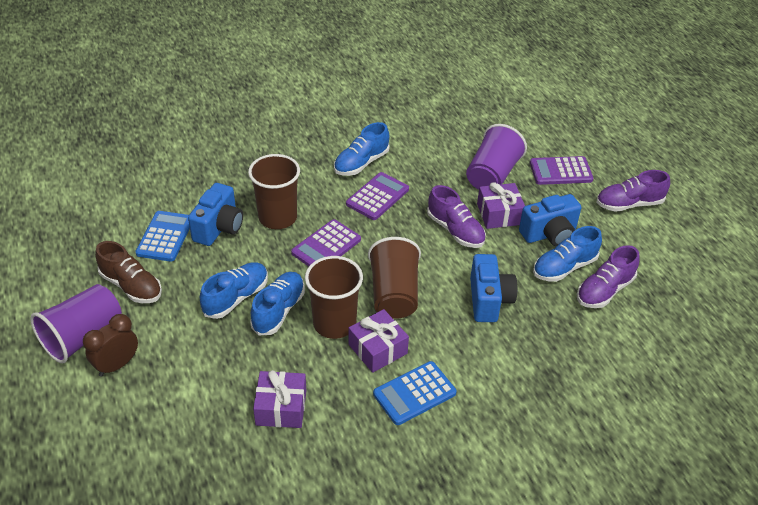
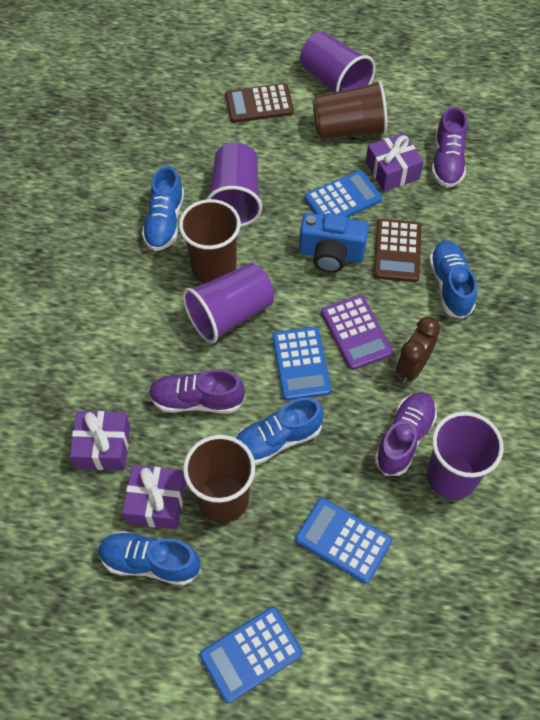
blue calculator: [135,211,190,262] [373,361,457,425] = 2 -> [200,607,302,703] [272,327,331,400] [295,498,392,584] [304,170,383,217] = 4
blue camera: [188,183,243,246] [470,254,517,322] [519,194,581,246] = 3 -> [299,213,369,273] = 1
brown calculator: none = 0 -> [225,83,294,123] [373,219,421,282] = 2
brown shoe: [95,241,162,303] = 1 -> none = 0
purple calculator: [291,219,361,266] [346,172,409,220] [530,156,593,185] = 3 -> [321,295,393,370] = 1
purple cup: [30,284,122,363] [466,124,527,190] = 2 -> [183,263,274,343] [207,143,262,227] [300,31,376,92] [427,412,504,500] = 4

